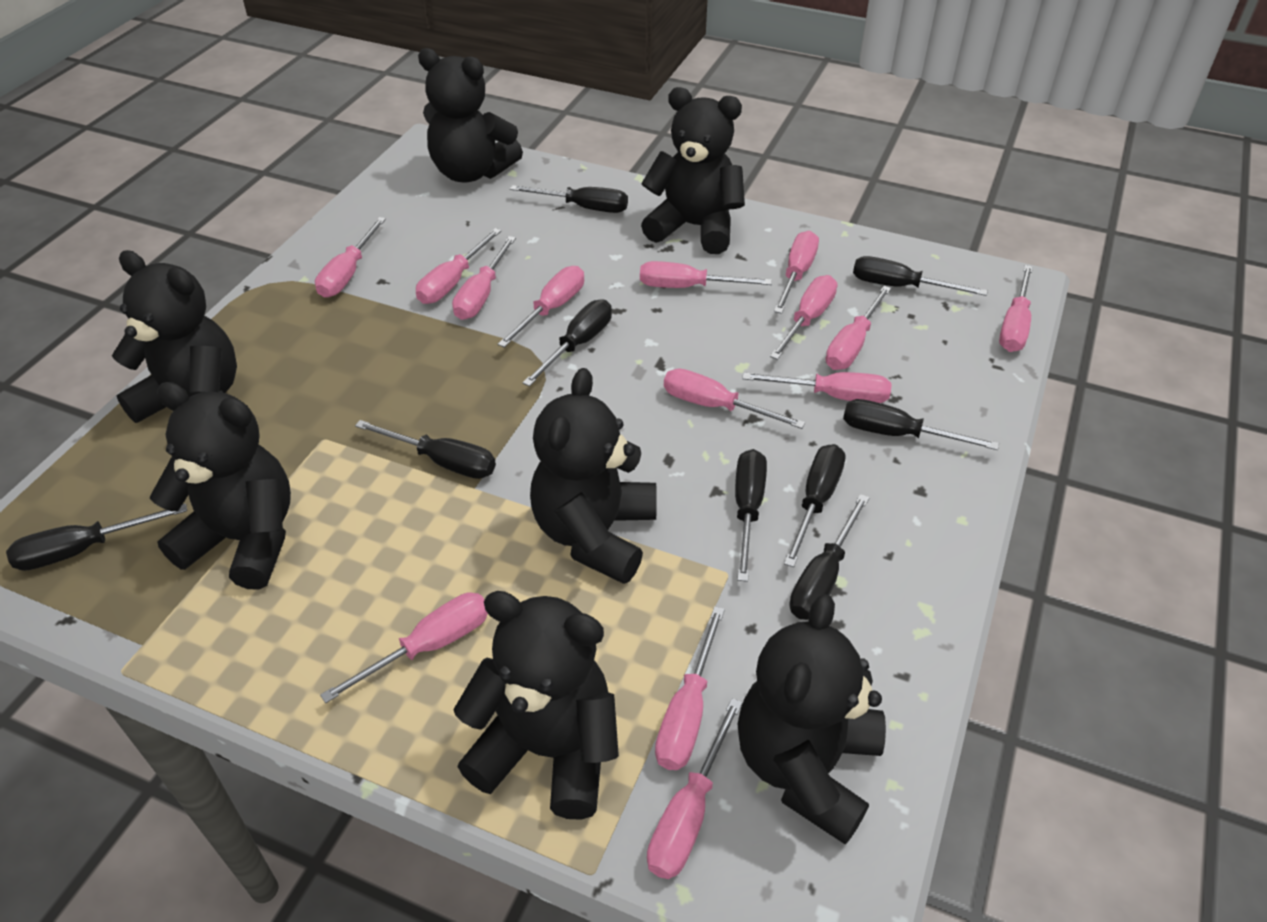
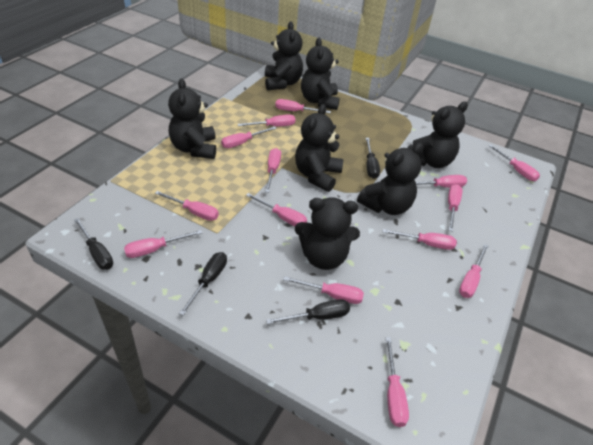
black screwdriver: [6,503,187,571] [355,420,496,479] [510,185,628,213] [522,299,612,387] [735,449,767,582] [784,444,845,567] [789,494,869,620] [843,399,999,450] [853,256,988,296] = 9 -> [74,218,113,270] [179,252,227,316] [266,299,350,324] [366,138,380,179] = 4

